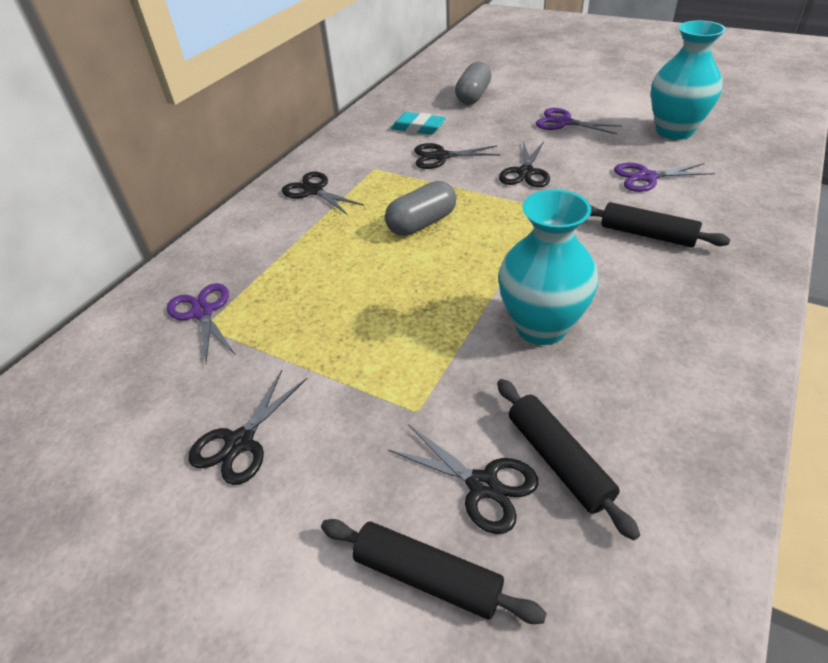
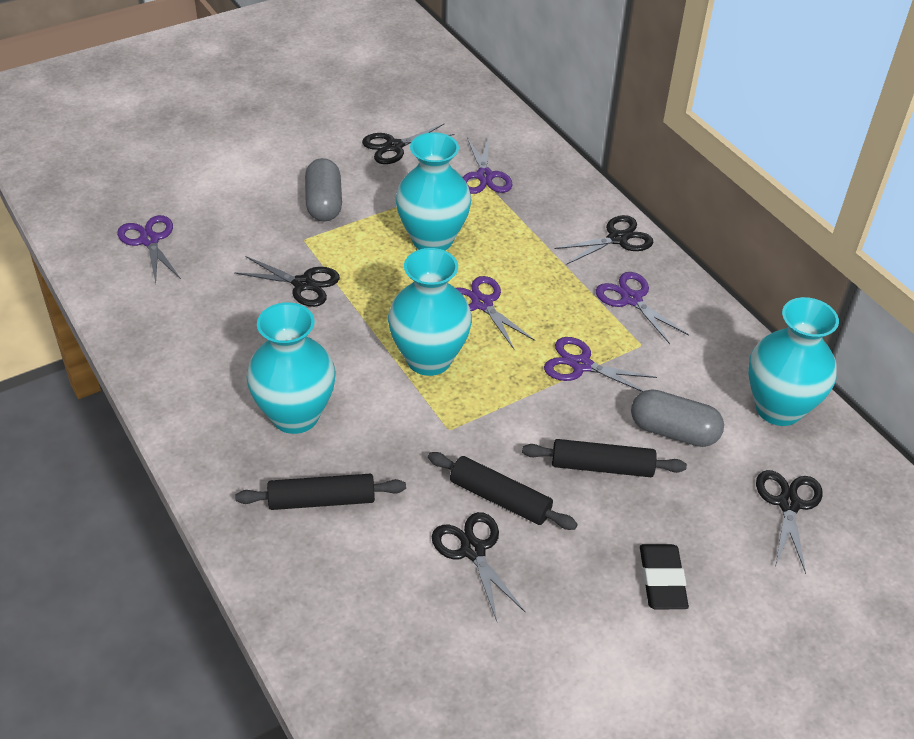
black eraser: none = 0 -> [640,544,689,609] = 1
purple scissors: [167,283,236,363] [536,108,622,134] [614,163,715,192] = 3 -> [117,215,181,283] [456,276,535,349] [463,136,513,194] [544,337,657,392] [596,272,689,344] = 5
turquoise eraser: [391,112,446,135] = 1 -> none = 0
turquoise vase: [498,189,598,345] [651,21,726,140] = 2 -> [246,303,336,434] [388,248,472,376] [395,132,472,251] [748,297,839,426] = 4

